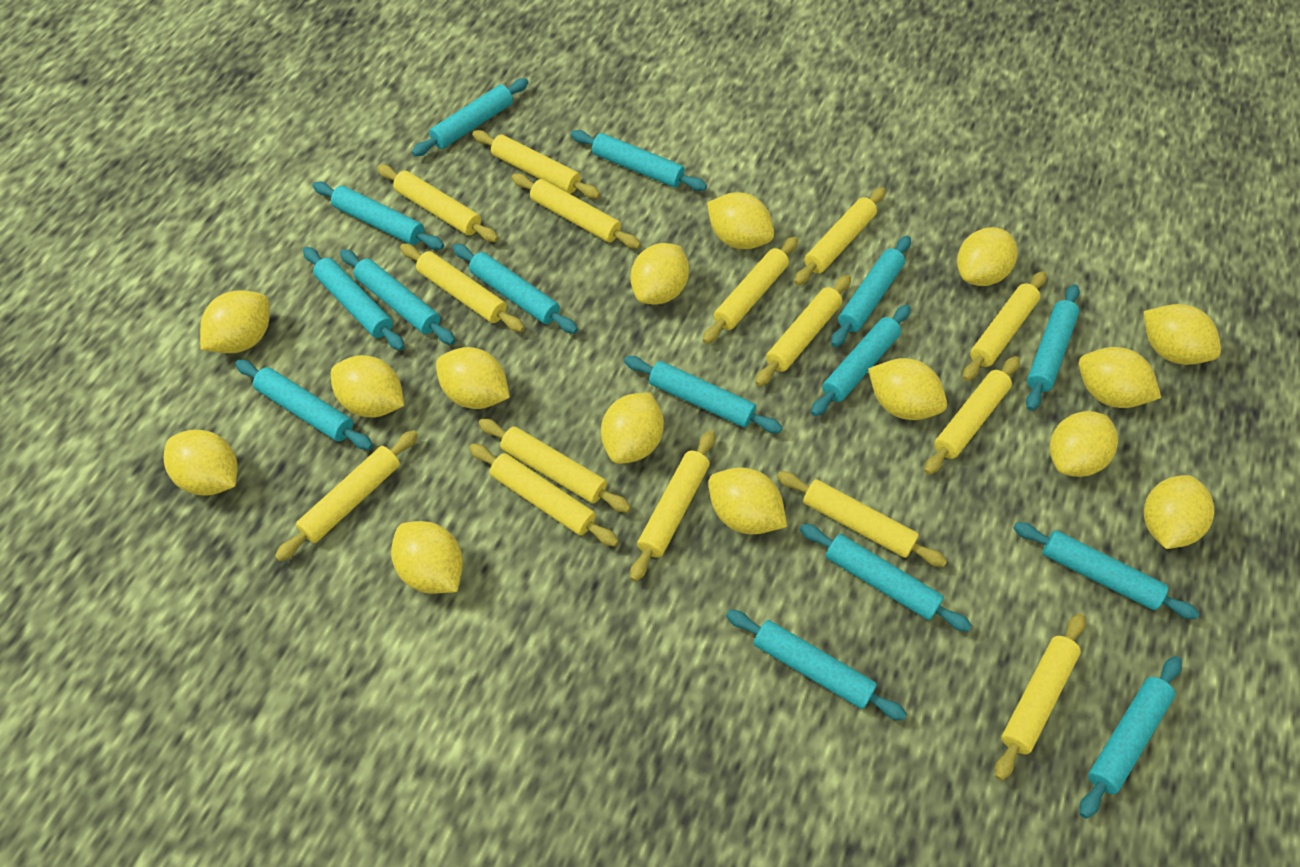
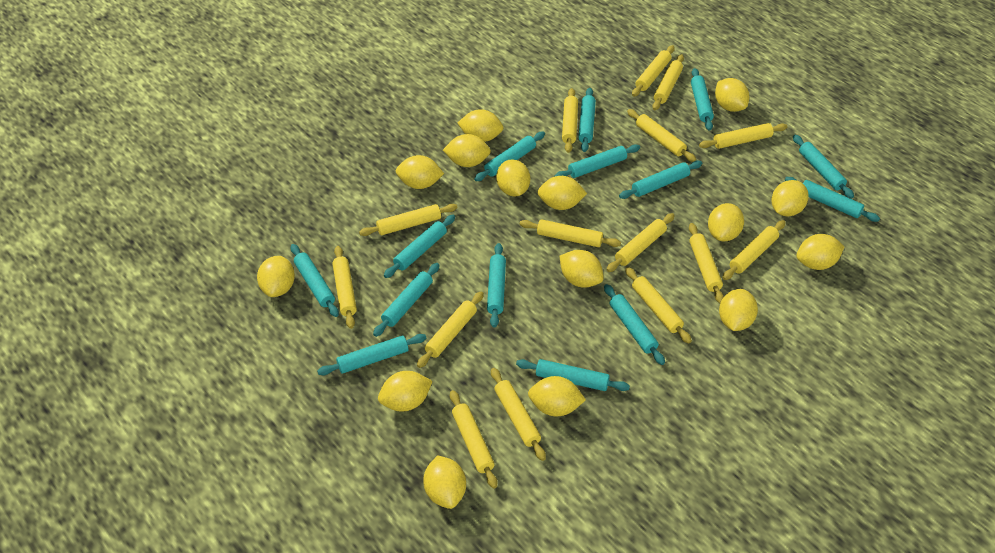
turquoise rolling pin: [235,360,373,450] [303,247,405,351] [313,182,444,250] [340,249,456,345] [412,78,529,156] [453,244,578,334] [571,130,707,191] [624,356,783,433] [726,610,907,720] [800,524,972,632] [811,305,911,416] [831,236,911,347] [1013,522,1199,619] [1026,284,1080,411] [1080,656,1182,819] = 15 -> [291,244,339,317] [317,334,426,375] [373,263,440,337] [384,215,455,278] [474,131,545,181] [487,243,506,328] [516,359,630,391] [554,144,640,178] [578,88,596,152] [604,284,665,365] [619,161,702,199] [691,68,714,131] [785,177,880,222] [793,135,854,199] = 14

